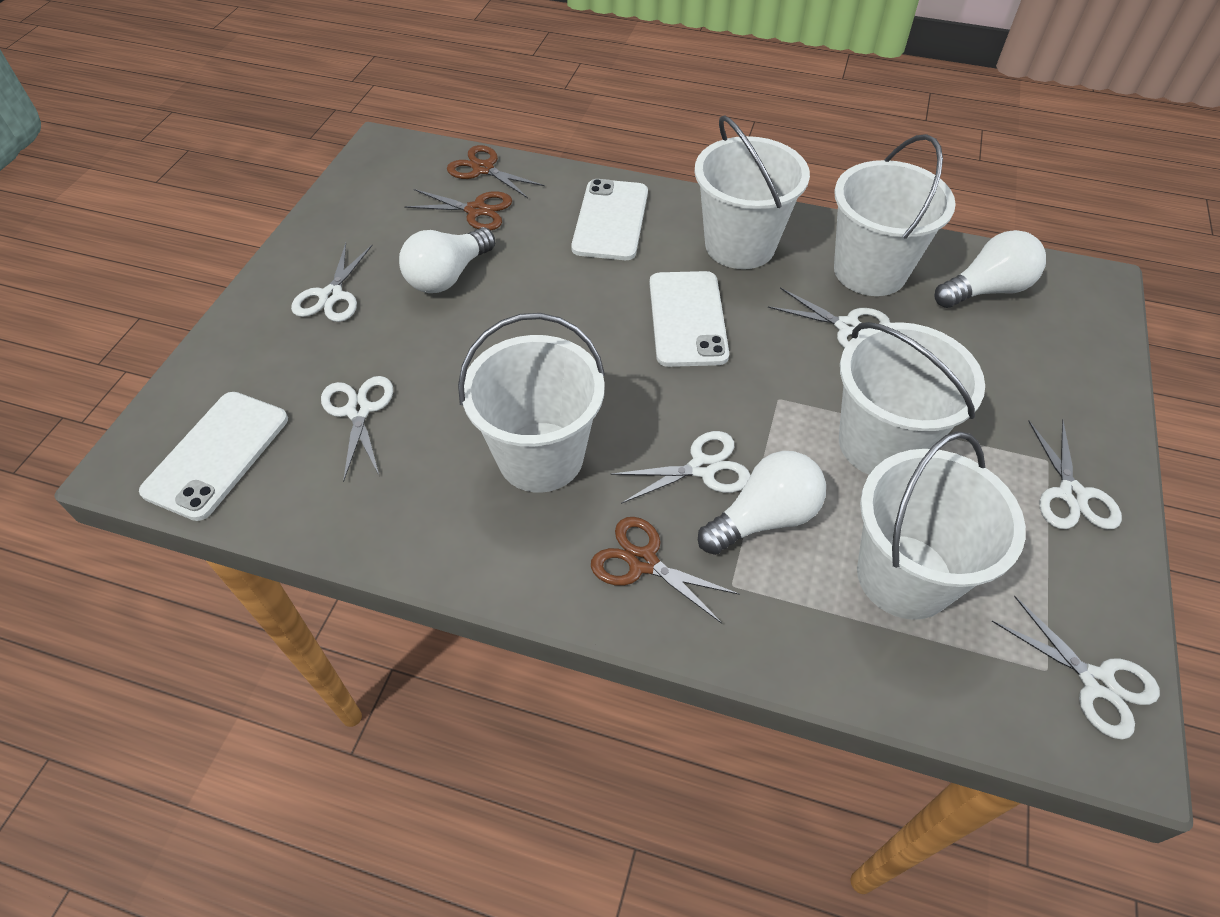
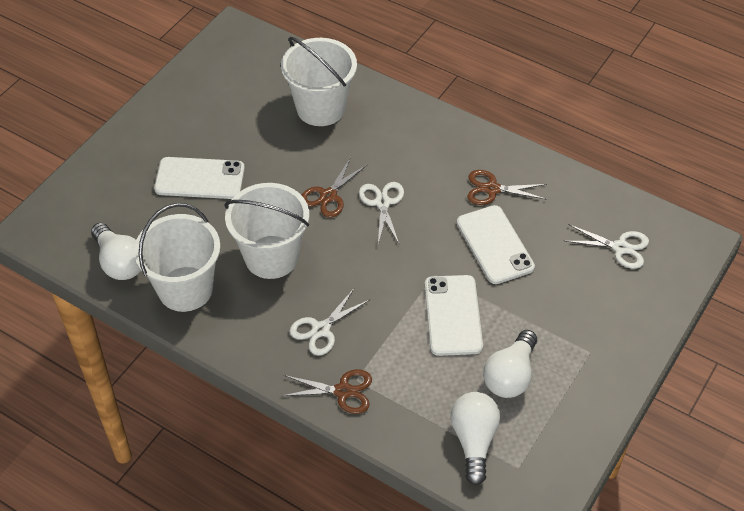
white bucket: [458,313,605,493] [694,115,810,269] [834,134,956,296] [839,322,985,475] [857,431,1026,620] = 5 -> [134,203,220,312] [224,183,309,279] [281,37,357,126] = 3
white scissors: [291,243,373,322] [321,376,393,482] [611,431,751,504] [768,287,890,349] [992,596,1160,740] [1028,420,1122,529] = 6 -> [289,289,369,356] [359,182,404,244] [565,224,649,269] = 3

